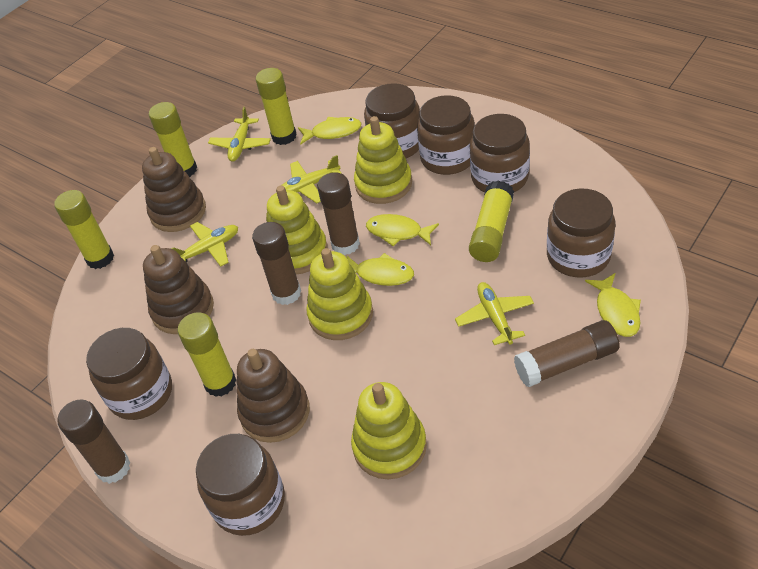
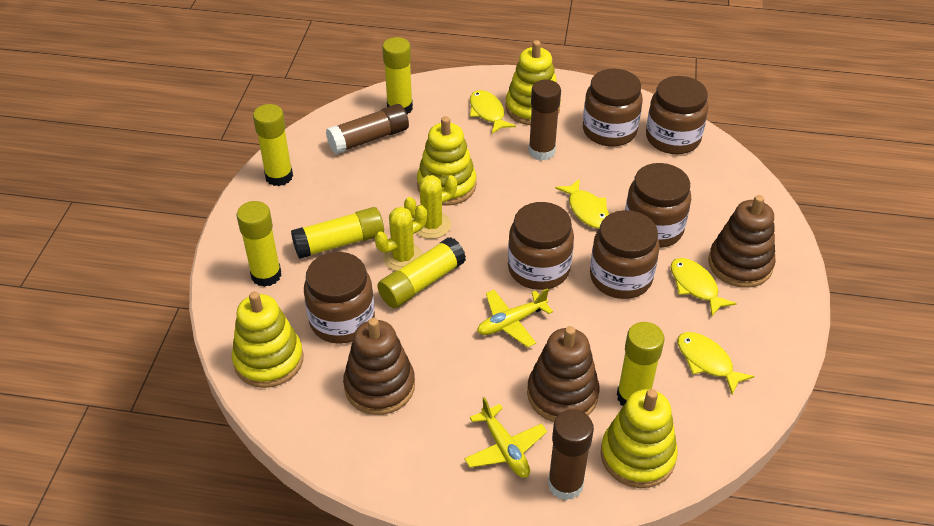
brown glue stick: [57,399,131,484] [252,222,301,305] [317,173,360,255] [514,320,620,387] = 4 -> [326,104,409,154] [528,80,561,161] [548,410,594,500] = 3
yellow cactus: none = 0 -> [375,205,427,271] [404,175,457,239] = 2
yellow glue stick: [54,190,114,269] [149,102,197,177] [178,312,236,397] [256,68,297,145] [469,181,514,262] = 5 -> [237,201,282,287] [253,104,293,186] [291,207,384,259] [377,237,466,308] [382,37,413,114] [617,322,665,406] = 6
yellow plane: [171,222,238,267] [208,107,271,162] [281,155,342,203] [455,282,534,345] = 4 -> [464,397,547,478] [477,288,553,348] = 2

